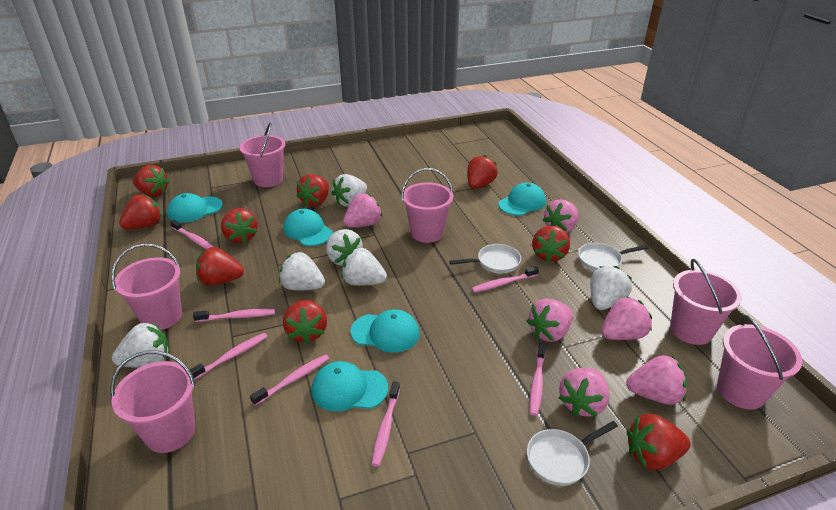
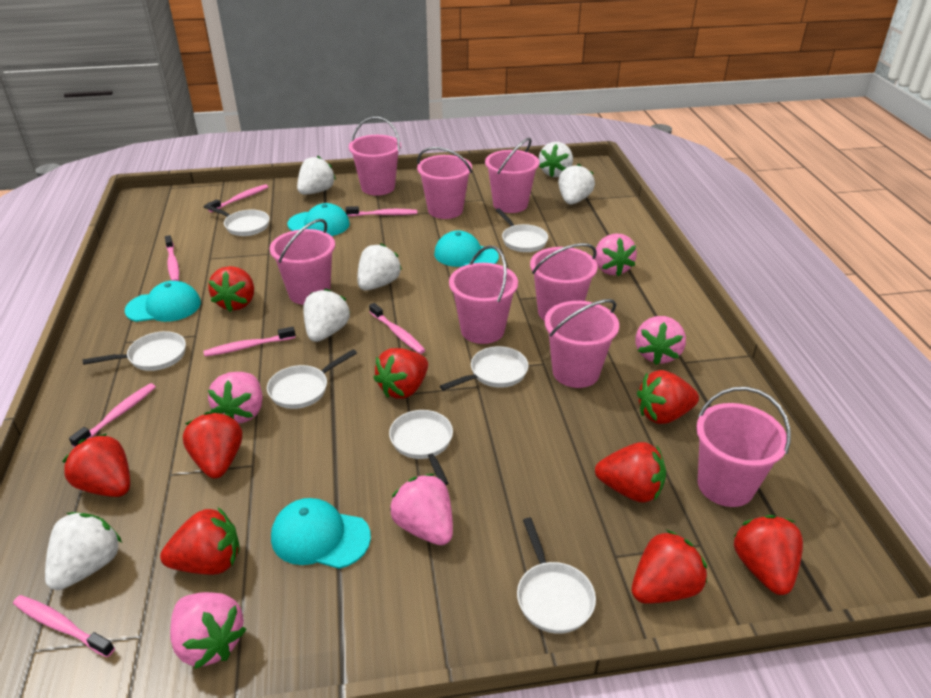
pink bucket: [110,351,195,453] [112,244,182,330] [239,123,285,187] [401,168,453,243] [670,259,742,345] [717,315,803,409] = 6 -> [269,219,335,305] [349,117,401,196] [417,147,472,219] [449,245,518,344] [485,138,539,213] [530,243,598,321] [544,299,619,388] [696,387,791,507] = 8
pink strawberry: [343,193,382,227] [527,299,573,342] [543,199,579,233] [558,368,610,417] [601,297,652,340] [626,355,687,405] = 6 -> [170,592,247,669] [208,372,263,423] [390,474,453,545] [595,234,637,276] [636,316,686,365] = 5
turquoise cap: [167,193,223,223] [284,209,333,246] [312,361,388,412] [350,309,420,353] [498,183,546,216] = 5 -> [125,281,201,322] [271,498,371,569] [287,203,350,236] [434,231,499,267] = 4
white pan: [449,244,521,273] [527,421,618,486] [578,243,649,271] = 3 -> [83,331,186,371] [204,204,270,236] [267,349,357,409] [389,410,453,485] [440,346,528,391] [495,208,548,252] [517,518,596,634] = 7

